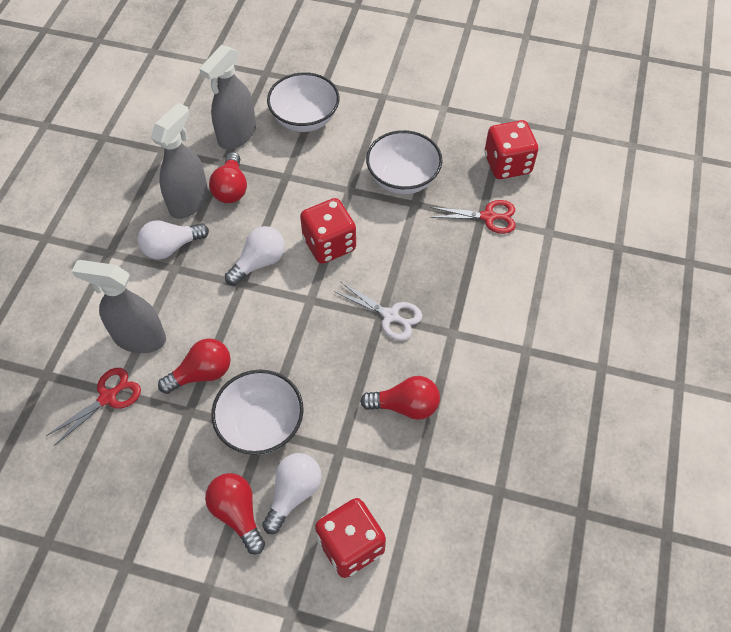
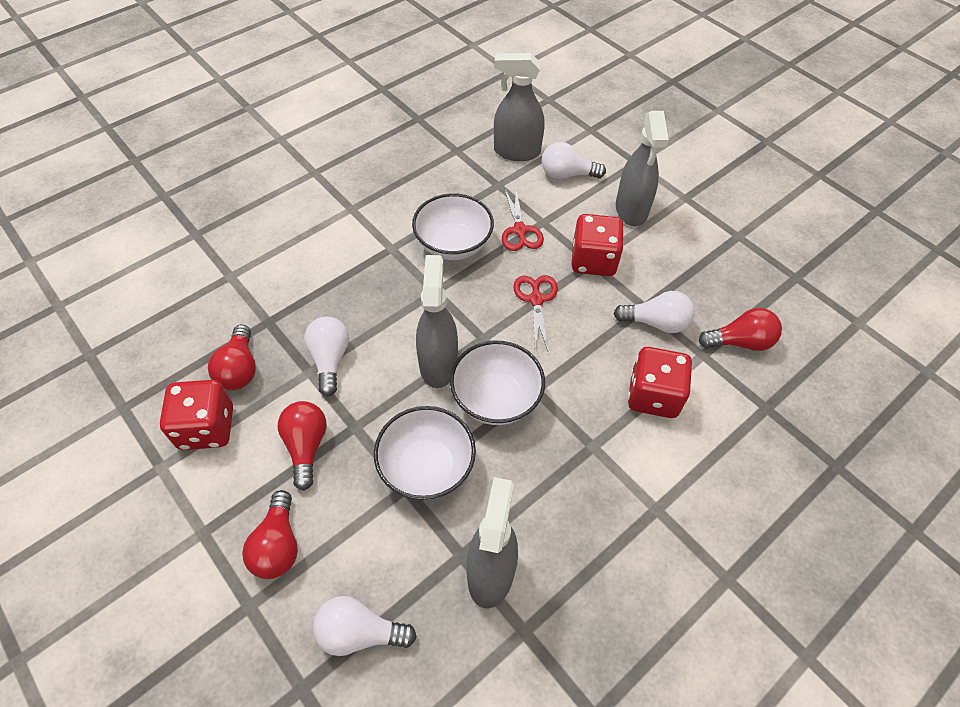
grey spray bottle: [72,260,166,353] [151,103,208,219] [199,45,256,149] = 3 -> [416,255,458,388] [466,477,518,608] [494,53,545,161] [616,111,669,226] = 4
white light bulb: [138,220,209,260] [225,226,285,286] [262,453,322,534] = 3 -> [304,317,349,396] [313,596,417,656] [542,142,606,179] [614,291,695,333] = 4
white scissors: [334,282,422,340] = 1 -> none = 0

